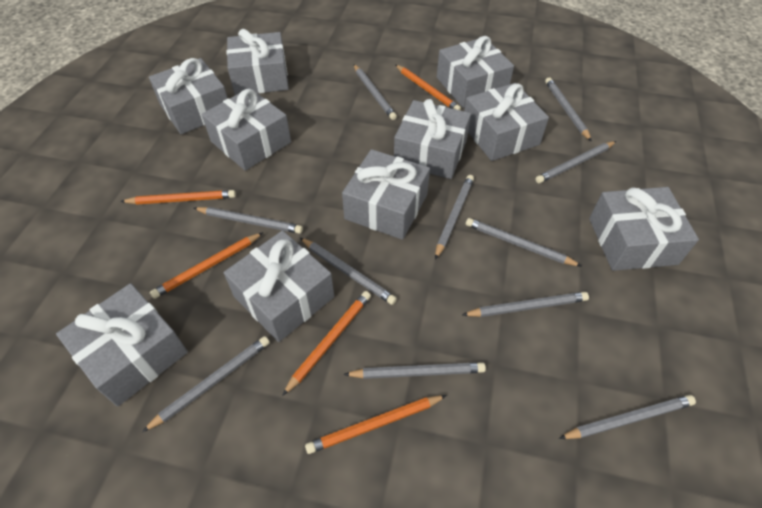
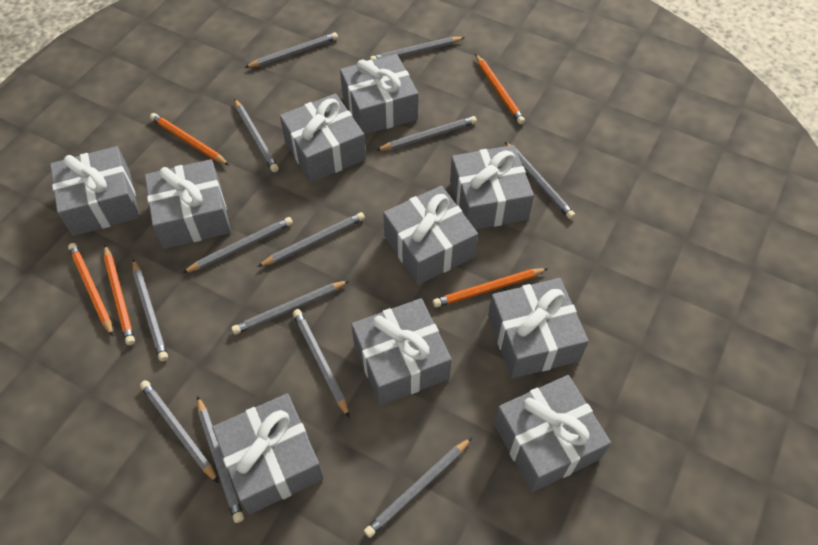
grey pencil: [142,336,270,432] [194,207,303,234] [300,238,397,305] [343,362,486,379] [354,64,397,120] [435,175,474,259] [462,292,589,317] [466,218,581,266] [535,141,616,183] [545,77,592,142] [559,395,696,439] = 11 -> [133,259,168,361] [140,380,218,483] [183,217,293,273] [197,396,244,523] [231,280,349,335] [234,99,279,172] [244,32,338,68] [257,212,365,267] [293,309,349,418] [364,437,472,538] [370,37,465,60] [376,116,477,151] [505,142,575,219] = 13

